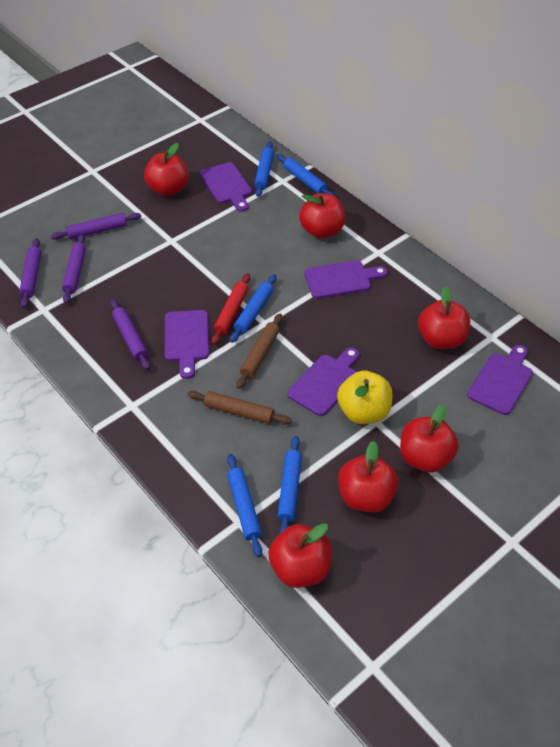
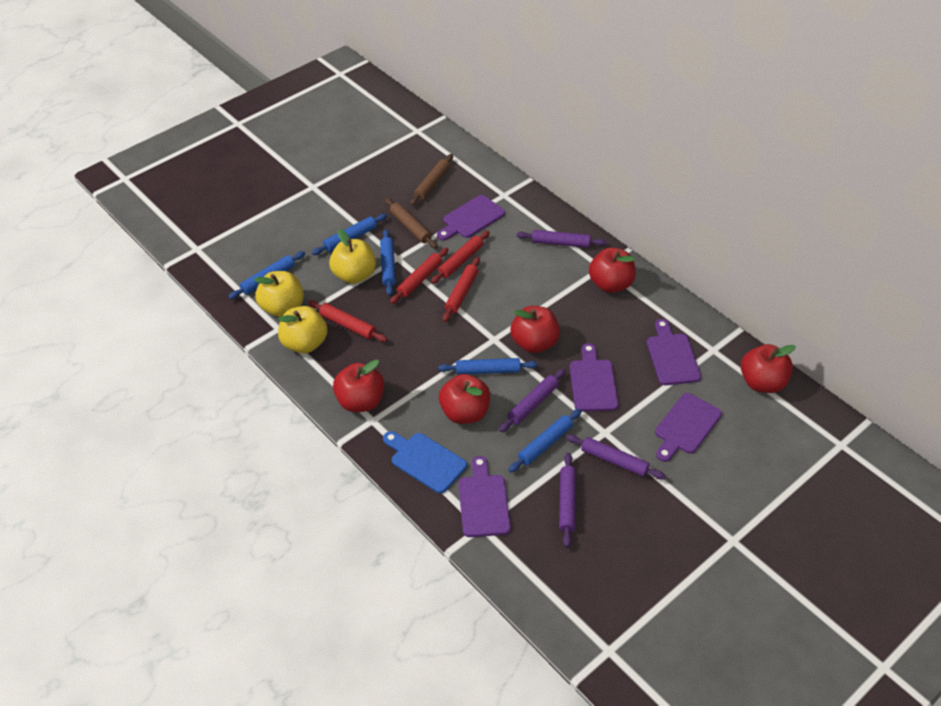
blue cutting board: none = 0 -> [383,431,467,493] = 1
red apple: [144,143,188,196] [268,523,332,588] [299,193,345,239] [338,441,398,513] [400,404,459,472] [418,286,470,349] = 6 -> [333,360,384,412] [439,374,490,424] [510,306,560,353] [589,247,636,293] [741,344,796,393] = 5
red rolling pin: [211,273,250,345] = 1 -> [308,300,388,342] [390,248,448,304] [431,231,490,284] [443,257,480,322] = 4
yellow apple: [337,371,393,424] = 1 -> [254,271,304,317] [278,306,327,353] [329,229,376,284] = 3

